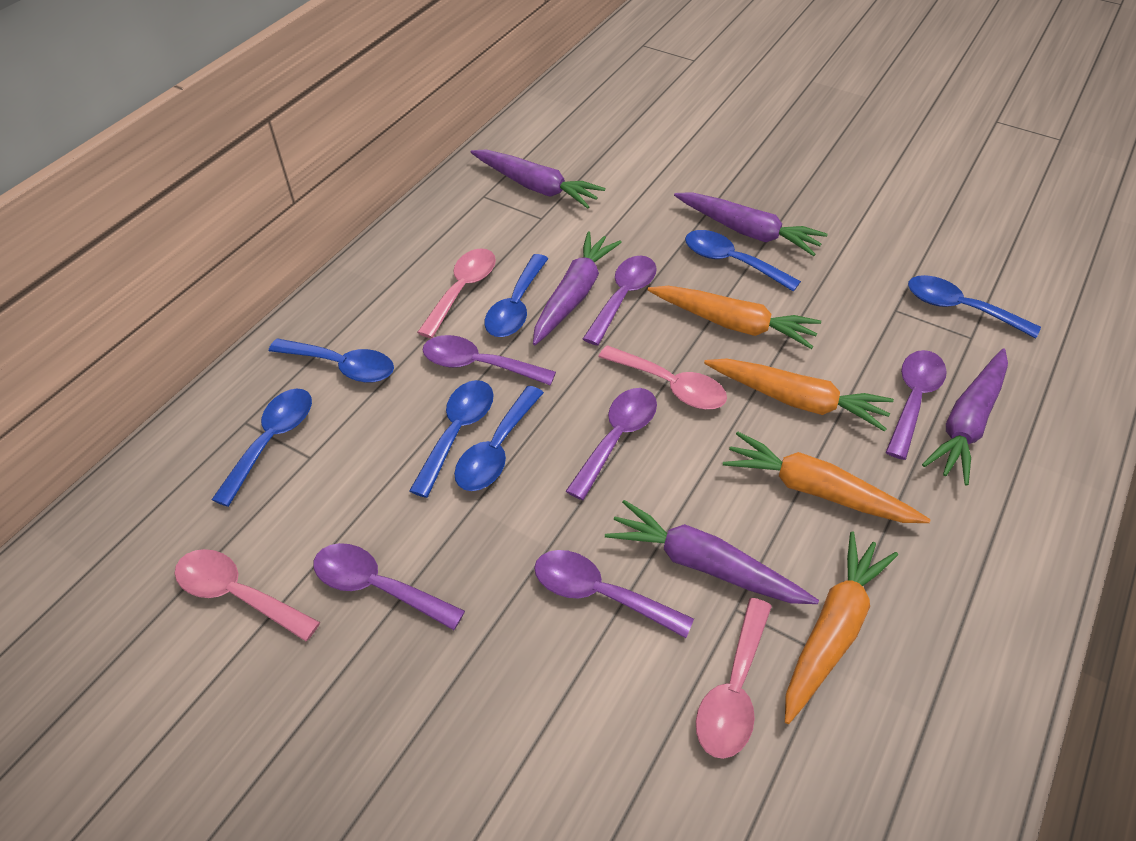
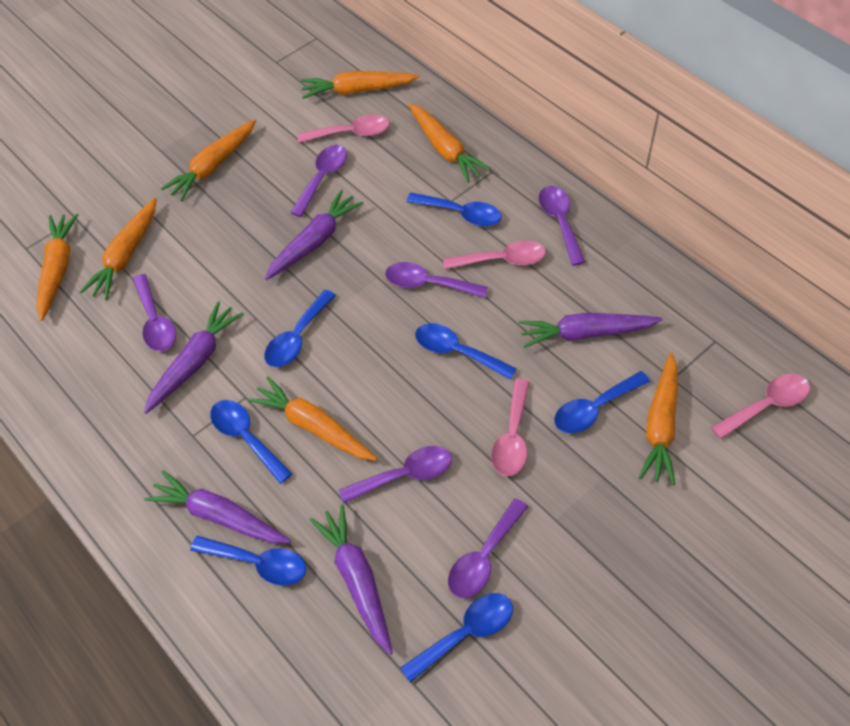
orange carrot: [648,286,821,349] [704,358,894,432] [723,432,931,523] [785,531,898,724] = 4 -> [37,214,78,321] [80,197,157,300] [161,119,256,201] [247,376,377,461] [301,71,420,99] [408,103,491,183] [639,352,678,485] = 7

